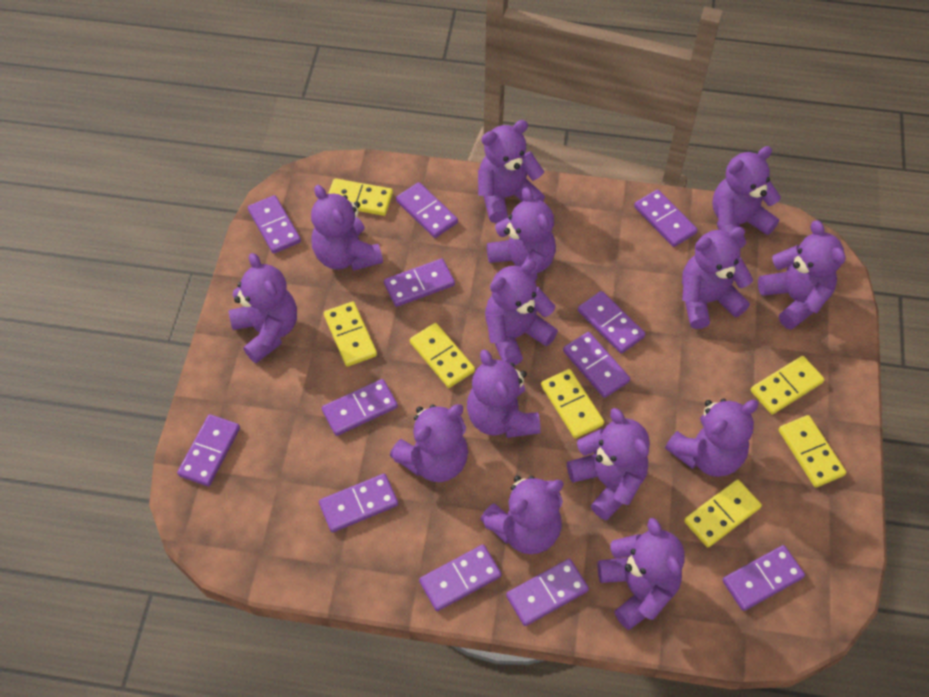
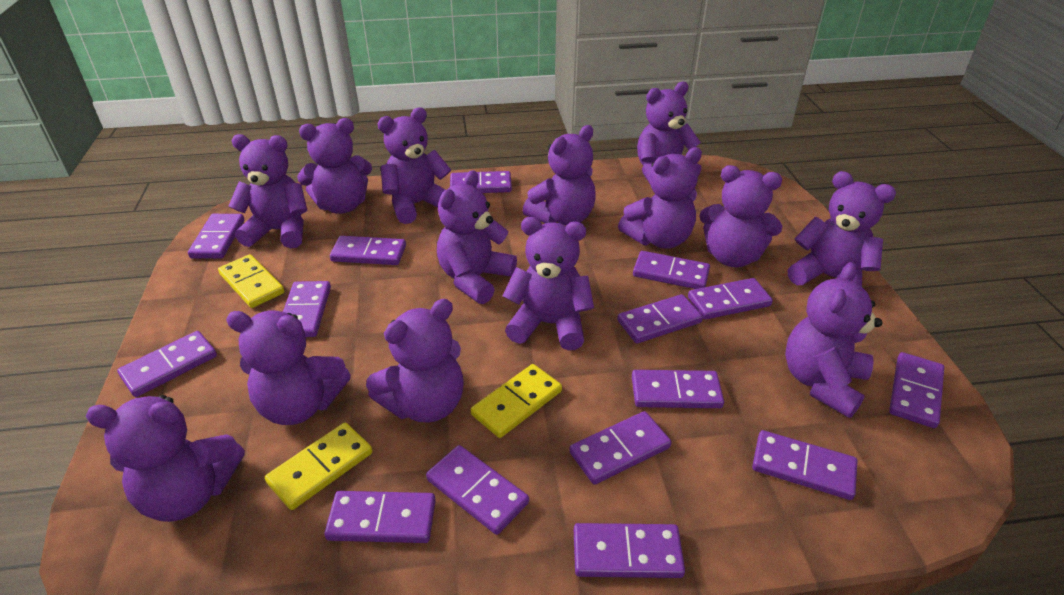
purple domino: [177,414,240,487] [248,195,301,254] [319,474,398,533] [322,379,398,436] [384,259,455,307] [396,182,458,238] [419,544,501,611] [506,559,589,626] [563,332,630,398] [578,291,645,354] [634,189,697,247] [722,545,805,611] = 12 -> [117,331,217,397] [188,214,244,259] [283,281,331,337] [324,491,436,543] [330,236,406,265] [426,445,529,535] [450,171,512,193] [569,411,671,485] [574,523,685,578] [617,294,703,343] [632,370,724,408] [633,251,710,289] [688,278,773,320] [752,430,857,500] [889,352,944,428] = 15
yellow domino: [324,302,377,367] [328,178,393,216] [410,323,475,388] [541,369,604,438] [684,480,762,547] [751,356,825,415] [779,415,846,488] = 7 -> [218,254,284,308] [265,423,372,510] [471,364,562,438] = 3

